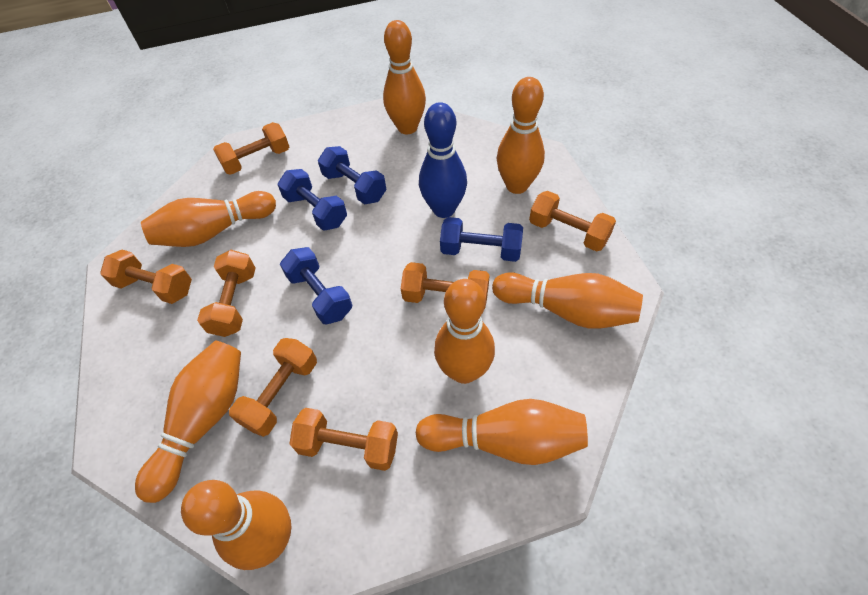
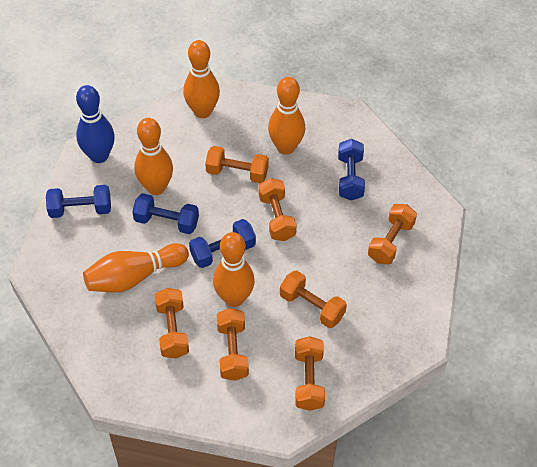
orange bowling pin: [135,341,241,503] [141,191,276,247] [181,480,291,570] [383,20,426,134] [416,399,588,465] [434,279,495,384] [492,272,643,329] [497,77,545,194] = 8 -> [83,243,189,293] [134,118,173,195] [183,40,220,118] [213,232,255,307] [268,77,305,155] = 5

